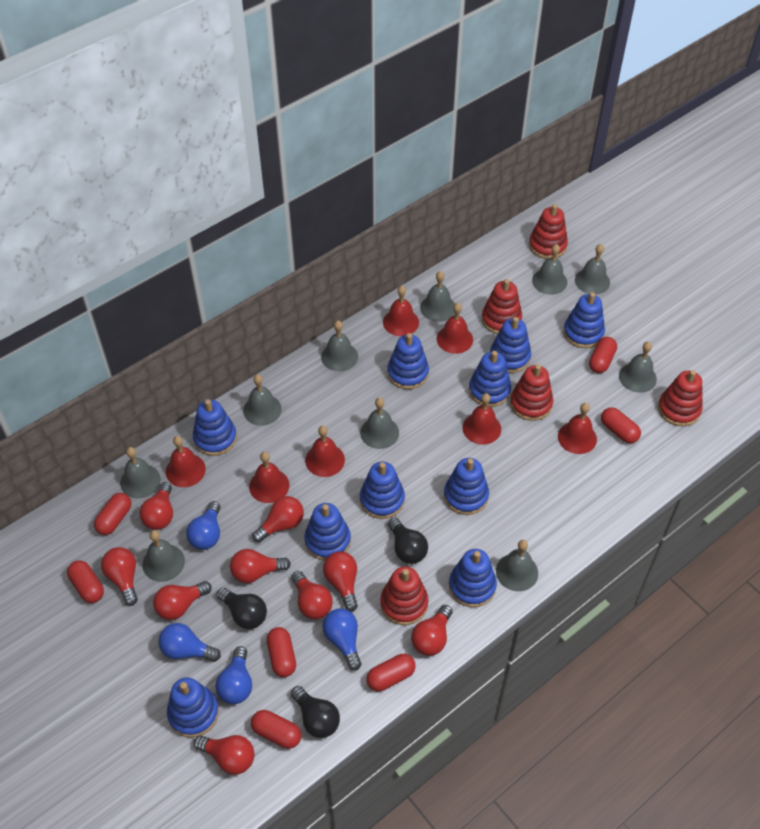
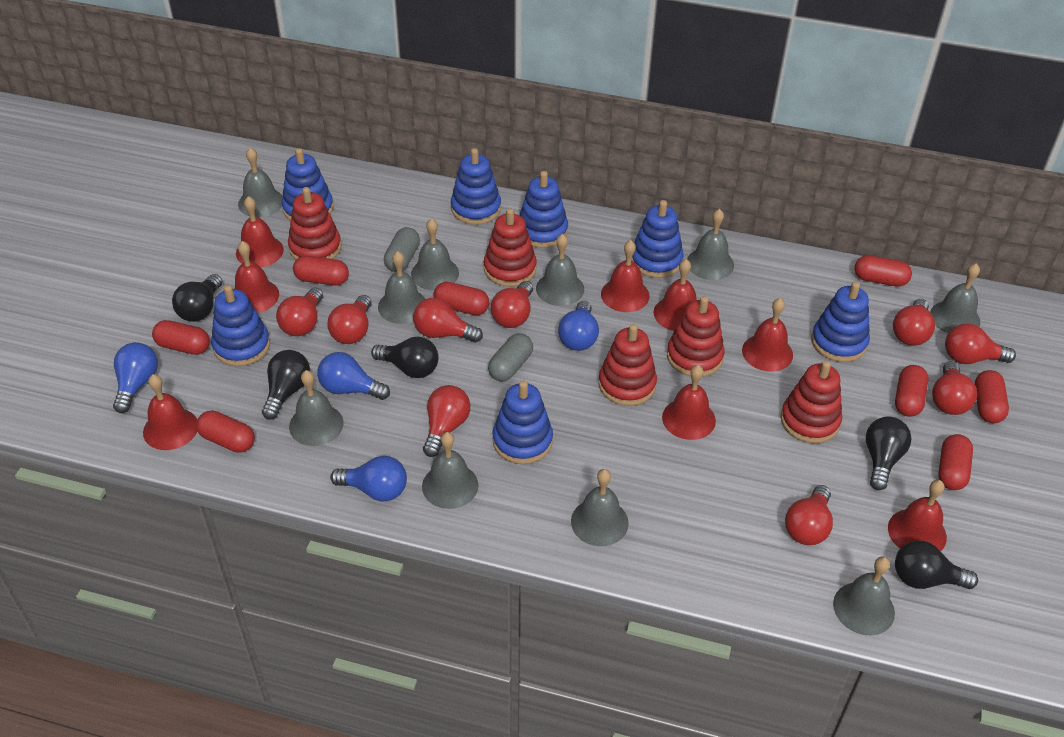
black light bulb: [216,588,267,629] [291,686,340,738] [388,517,428,564] = 3 -> [172,274,222,322] [262,350,310,420] [371,337,439,378] [866,416,912,490] [895,540,978,589] = 5
blue stacking toy: [167,677,219,738] [193,399,237,456] [304,503,351,561] [360,462,405,519] [387,333,429,389] [444,458,489,515] [449,549,497,607] [469,351,511,407] [490,317,531,373] [563,292,605,348] = 10 -> [211,285,270,366] [282,148,333,221] [451,148,501,225] [493,381,553,464] [519,171,568,248] [631,200,684,278] [811,282,870,362] = 7
grey capsule: none = 0 -> [384,227,420,272] [488,333,533,381] = 2
red bell: [166,436,206,487] [249,452,289,503] [305,426,345,477] [383,286,419,336] [437,303,473,354] [462,393,501,445] [558,403,597,454] = 7 -> [143,374,197,450] [234,241,279,313] [236,196,284,267] [601,240,650,312] [653,259,697,331] [662,365,716,440] [742,298,793,372] [888,480,947,551] = 8
red capsule: [67,561,104,603] [94,493,131,535] [251,710,301,749] [267,627,296,677] [366,654,416,691] [589,337,617,373] [601,407,641,443] = 7 -> [152,320,210,355] [196,411,255,453] [293,256,349,286] [434,282,489,315] [854,255,912,287] [895,365,929,417] [938,434,973,490] [975,370,1009,423] = 8

